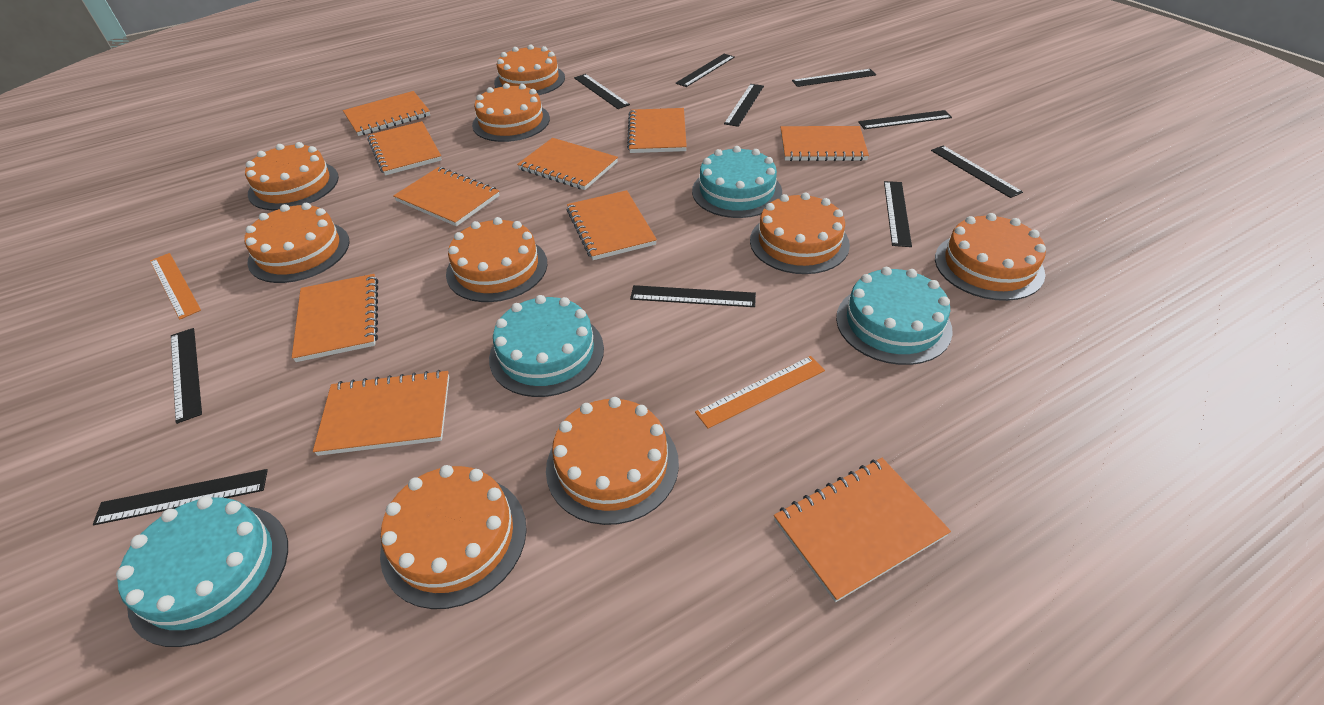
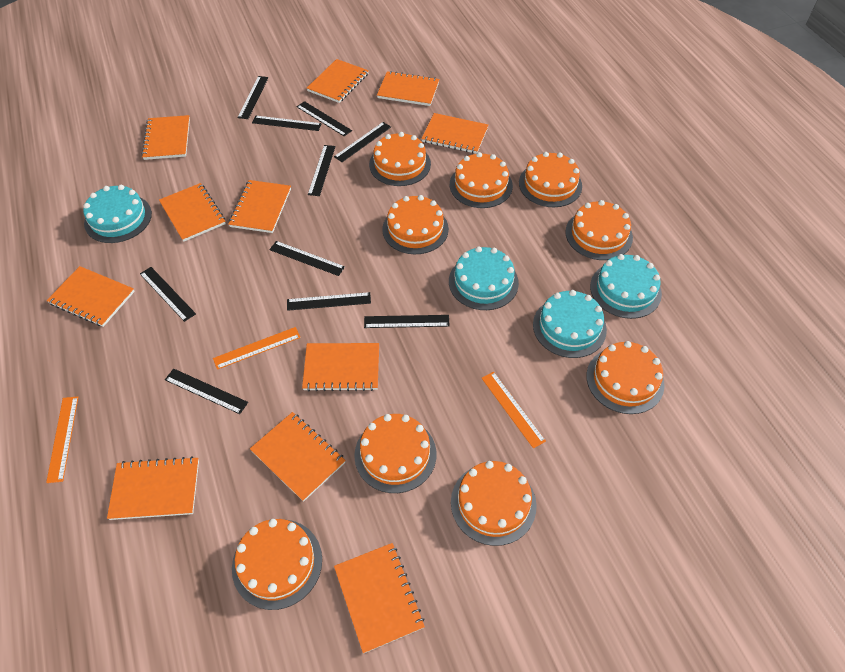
orange notebook: [292,274,378,362] [313,370,449,456] [343,91,430,136] [367,121,442,175] [393,167,500,226] [517,138,618,190] [566,190,657,260] [627,108,687,153] [774,458,951,602] [781,126,869,161] = 10 -> [47,266,135,327] [107,456,199,520] [141,115,190,160] [159,183,226,242] [228,180,291,233] [250,412,346,502] [302,343,379,391] [307,59,369,103] [334,543,425,653] [377,71,439,106] [421,113,489,154] = 11
orange ruler: [150,253,201,319] [695,356,825,428] = 2 -> [46,396,78,483] [213,327,301,370] [481,372,546,449] = 3

